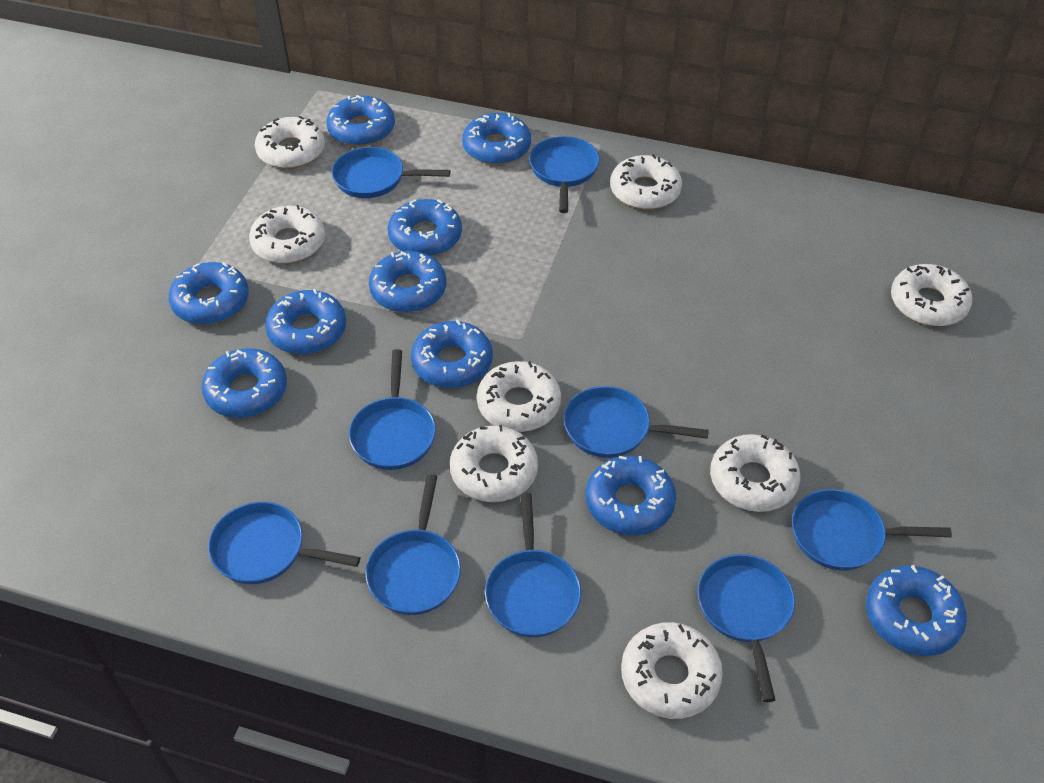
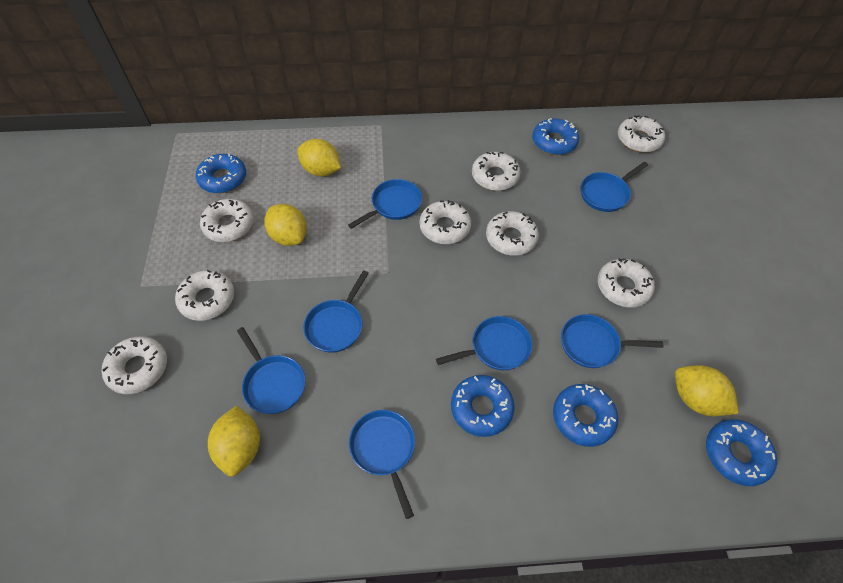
blue donut: [169,262,249,324] [202,348,287,418] [265,289,346,355] [326,95,395,146] [369,251,446,312] [388,199,462,256] [411,320,493,388] [462,113,531,165] [586,456,676,535] [866,565,966,656] = 10 -> [196,153,246,193] [451,375,515,437] [532,118,579,155] [553,384,618,447] [706,419,777,486] = 5
blue pan: [208,502,360,584] [332,147,450,198] [349,349,436,470] [365,474,461,615] [485,493,581,637] [529,136,600,213] [564,386,709,458] [698,554,795,702] [792,489,952,570] = 9 -> [237,327,305,414] [303,270,369,353] [348,179,422,229] [349,410,415,519] [436,316,532,370] [561,314,663,368] [581,162,648,212] = 7
yellow lemon: none = 0 -> [208,406,260,476] [264,204,307,246] [297,139,341,176] [675,365,739,416] = 4

